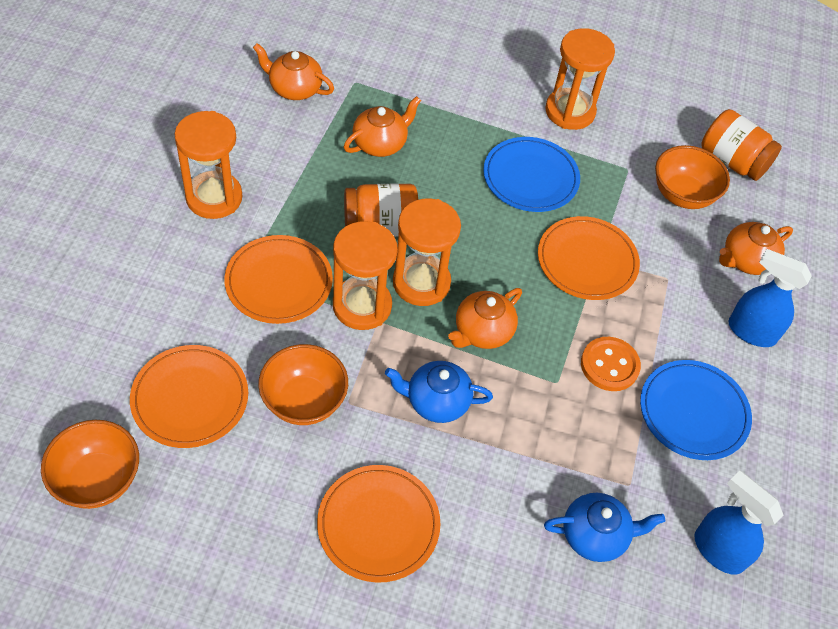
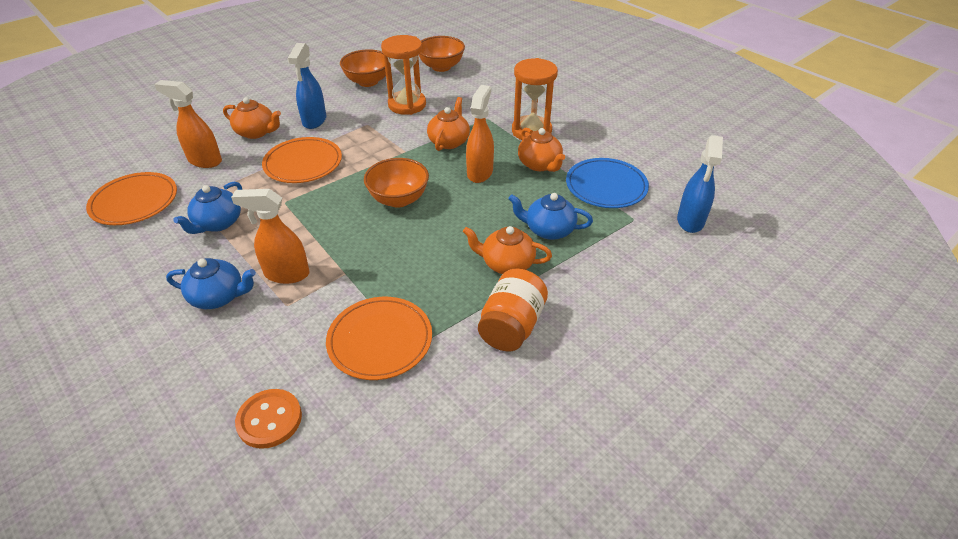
blue plate: [483,137,580,212] [640,360,752,460] = 2 -> [566,158,649,208] = 1
blue teapot: [385,361,493,423] [544,493,665,562] = 2 -> [166,258,256,309] [173,182,242,234] [508,193,593,240] = 3
orange hourglass: [174,111,242,219] [333,221,398,330] [393,199,461,306] [545,28,615,130] = 4 -> [381,35,426,115] [512,58,558,140] = 2
orange jar: [344,184,418,237] [701,109,782,181] = 2 -> [478,269,548,351] = 1
orange plate: [130,345,248,448] [224,235,333,324] [317,465,441,583] [538,216,640,300] = 4 -> [86,172,177,225] [262,137,342,183] [326,297,432,380] = 3
orange spray bottle: none = 0 -> [154,80,222,168] [231,189,310,284] [466,85,494,183] = 3

